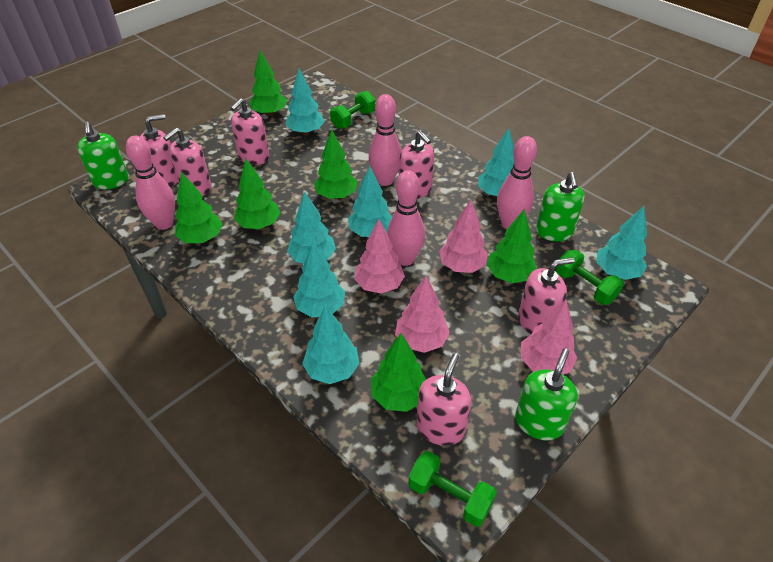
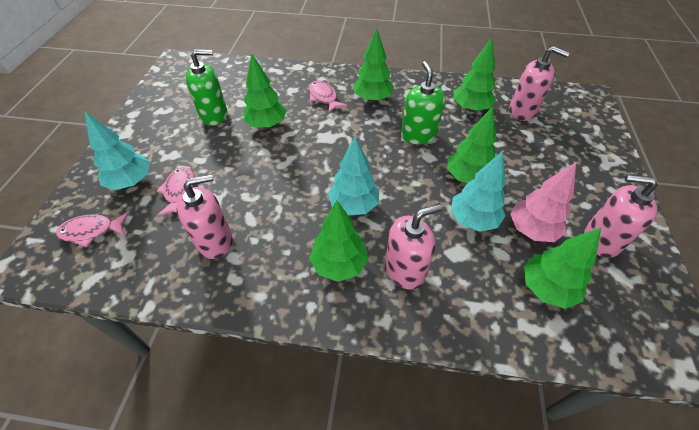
green dumbbell: [330,91,375,129] [408,451,497,527] [556,250,624,305] = 3 -> none = 0
green soap dispenser: [77,122,129,190] [515,348,578,440] [536,172,585,241] = 3 -> [186,49,227,126] [401,61,445,145] = 2
pink bowling pin: [126,136,175,230] [369,94,402,186] [387,170,425,266] [497,136,537,229] = 4 -> none = 0
pink fish: none = 0 -> [56,212,129,247] [156,167,194,216] [309,81,347,113] = 3
pink soap dispenser: [140,114,178,187] [163,128,212,196] [230,98,269,165] [399,130,434,199] [417,353,472,446] [518,257,575,334] = 6 -> [176,174,233,259] [385,204,442,290] [509,46,570,121] [584,175,658,258] = 4
pink tree: [354,219,405,294] [395,276,450,353] [439,200,488,273] [521,300,577,375] = 4 -> [510,162,576,242] = 1
turquoise tree: [286,68,325,135] [287,192,336,263] [293,242,345,317] [302,306,360,384] [348,166,392,237] [478,128,514,197] [597,206,647,280] = 7 -> [84,111,150,190] [328,137,379,215] [451,152,506,232] = 3

